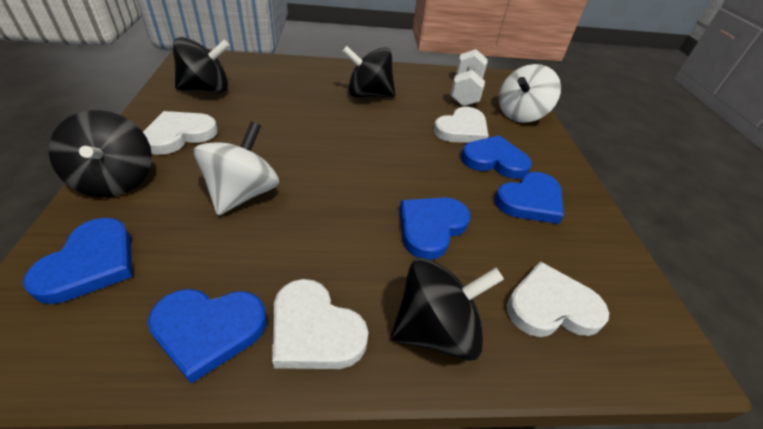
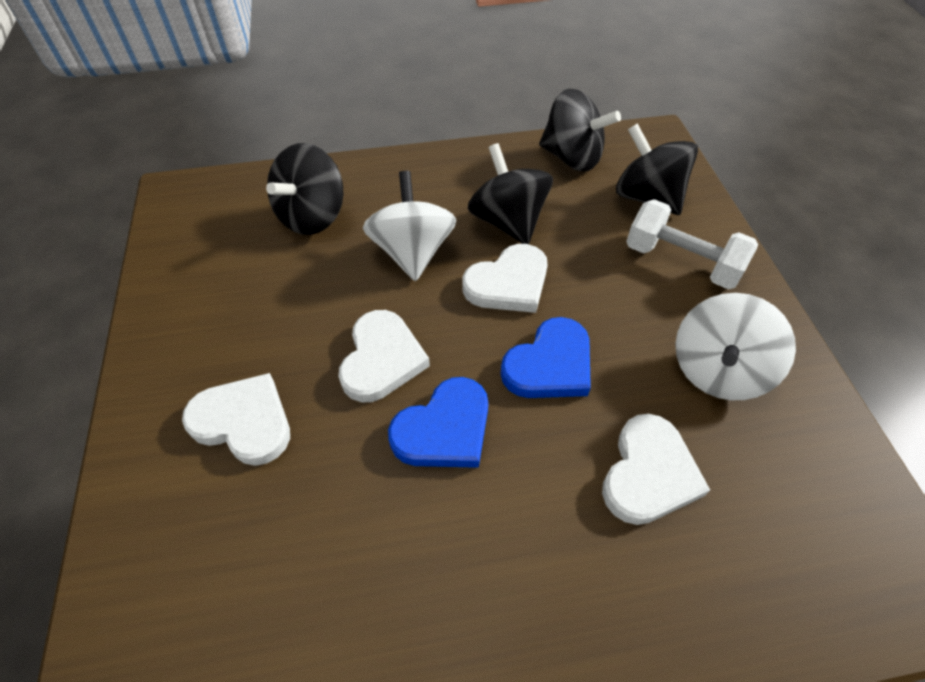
blue heart: [23,218,132,304] [148,289,267,384] [400,197,471,260] [461,135,532,179] [494,172,564,224] = 5 -> [388,377,488,468] [500,317,591,398] = 2

